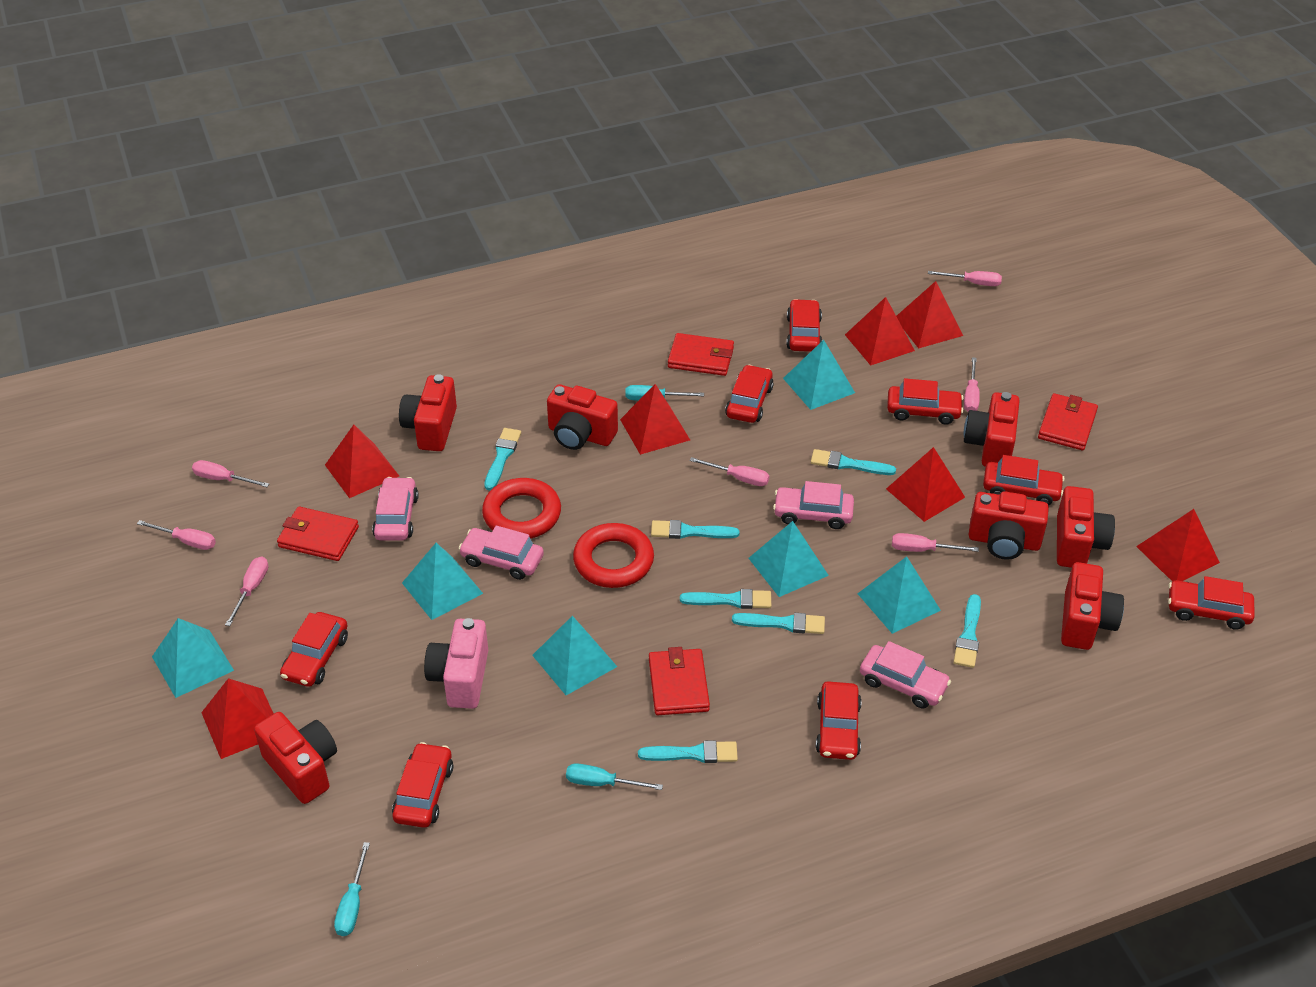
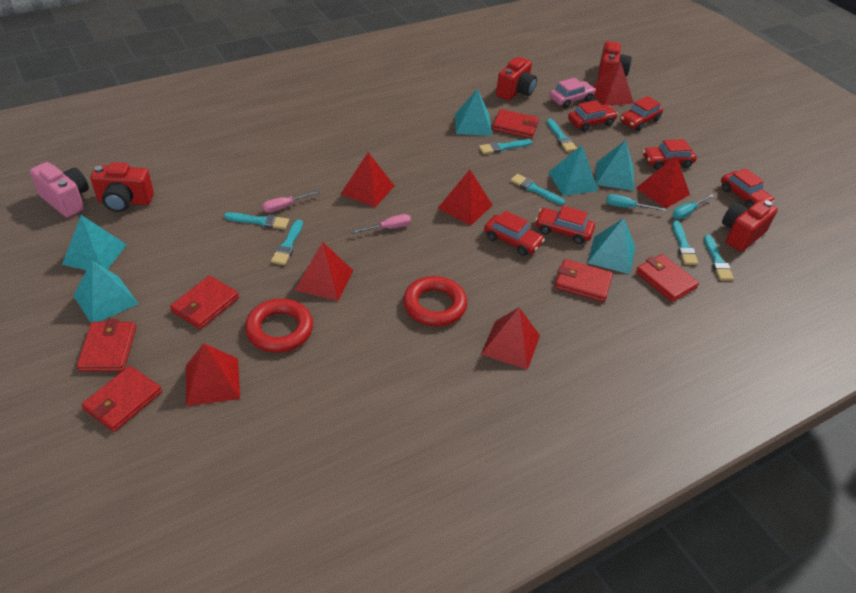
pink car: [372,477,418,541] [459,526,544,580] [773,481,854,529] [860,641,951,708] = 4 -> [549,78,596,108] = 1
pink screwdriver: [137,520,216,550] [192,460,269,487] [225,557,268,626] [690,457,769,486] [892,533,979,552] [928,271,1002,286] [964,357,980,412] = 7 -> [262,190,321,213] [351,214,411,234] = 2
red camera: [254,712,337,804] [399,374,457,451] [547,384,618,450] [964,392,1020,467] [969,491,1049,560] [1057,486,1115,568] [1061,562,1124,650] = 7 -> [90,162,154,212] [496,57,537,101] [598,41,632,81] [722,199,778,252] = 4
red car: [280,612,348,687] [392,742,453,828] [725,365,774,423] [786,299,822,352] [816,681,862,760] [887,378,963,425] [983,455,1065,506] [1168,576,1255,630] = 8 -> [484,211,545,256] [535,206,595,244] [568,100,618,131] [620,96,663,131] [643,139,697,170] [721,168,775,209] = 6
red wallet: [277,506,359,561] [649,647,710,715] [668,333,734,376] [1038,393,1098,450] = 4 -> [77,319,136,371] [81,366,162,432] [170,275,239,329] [492,109,539,139] [555,259,613,302] [636,254,699,302] = 6
turquoise screwdriver: [334,842,370,936] [566,763,663,790] [625,385,704,401] = 3 -> [606,194,666,211] [673,194,714,219] = 2

